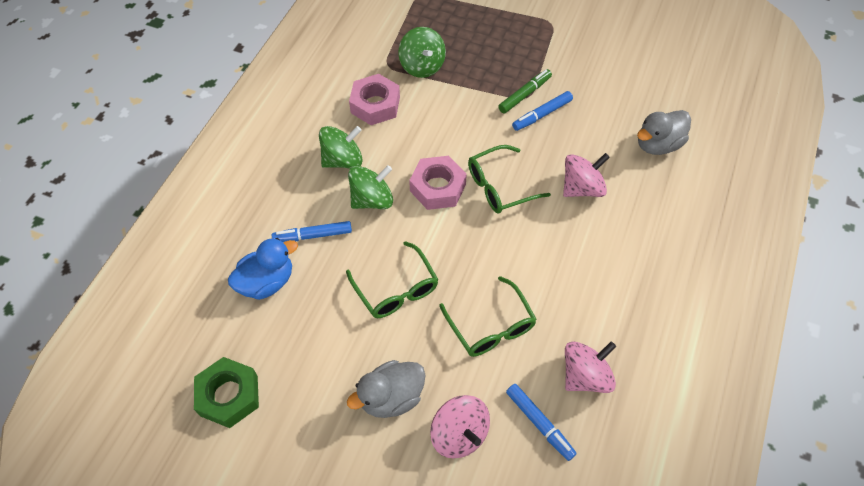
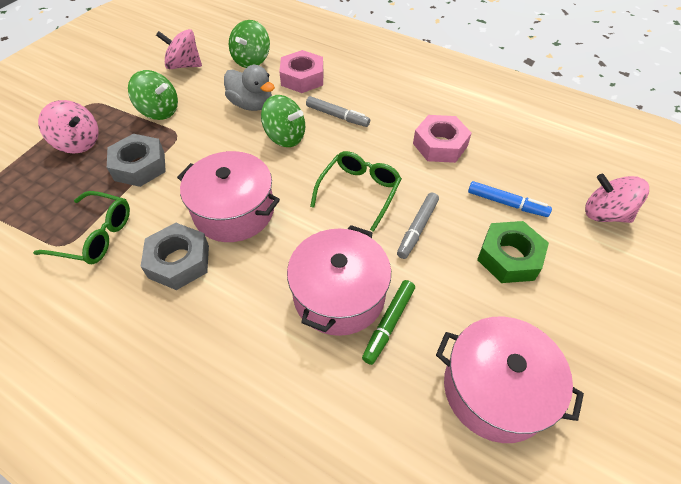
blue duck: [228,238,298,300] = 1 -> none = 0
blue marker: [272,221,352,242] [506,384,577,461] [512,91,573,131] = 3 -> [468,181,552,217] = 1
green glasses: [346,241,439,318] [439,276,537,357] [468,145,551,213] = 3 -> [33,191,130,264] [310,151,402,232] = 2
grey duck: [347,360,426,418] [637,110,691,155] = 2 -> [224,65,275,111] = 1
grey marker: none = 0 -> [306,96,370,127] [397,193,439,259] = 2
grey nut: none = 0 -> [107,134,166,187] [140,223,209,290] = 2
pink pot: none = 0 -> [177,151,280,242] [287,225,391,336] [436,317,584,443] = 3

